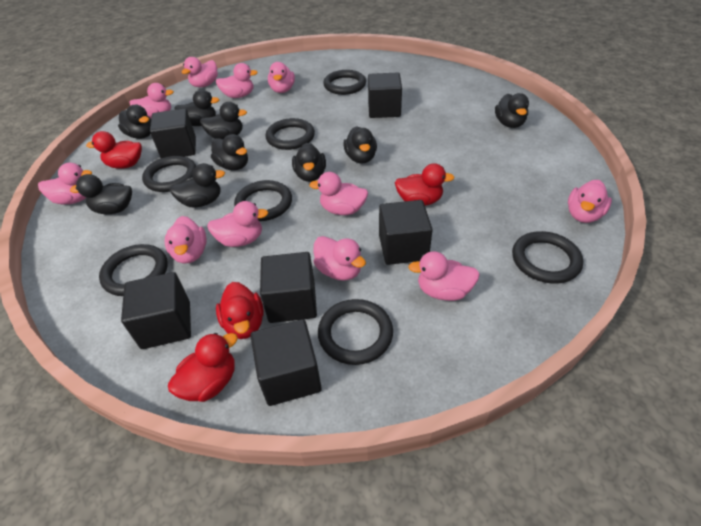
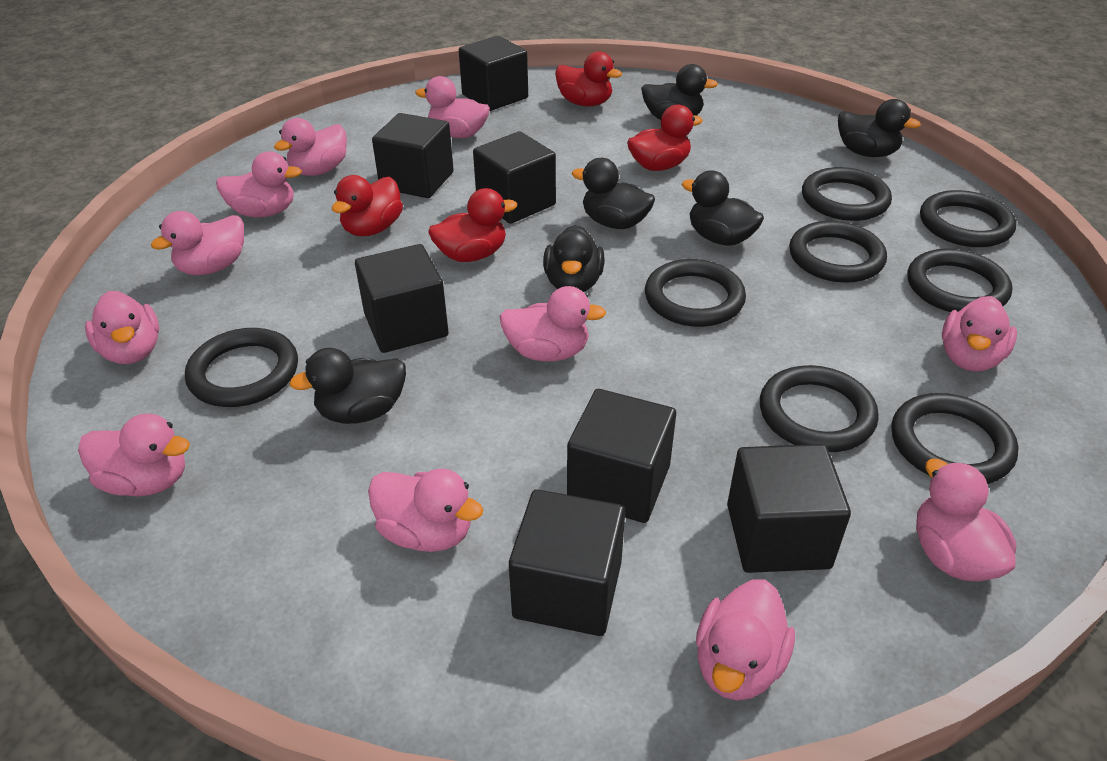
black cube: [121,272,191,349] [150,108,196,158] [250,319,322,406] [260,252,317,323] [368,73,402,118] [379,200,433,265] = 6 -> [355,244,448,353] [372,113,454,198] [459,36,528,111] [473,131,556,224] [509,489,625,636] [567,389,676,523] [727,444,851,573] = 7
black duck: [70,174,132,214] [118,105,151,139] [169,163,225,207] [174,90,219,126] [200,102,247,139] [211,134,248,170] [292,143,326,182] [343,126,377,163] [495,93,529,128] = 9 -> [289,348,406,424] [543,225,605,292] [572,158,655,229] [641,64,718,120] [681,170,764,246] [838,99,921,157] = 6
black ring: [99,244,168,296] [142,156,196,192] [234,180,292,221] [266,118,315,150] [318,299,393,365] [323,70,366,95] [512,231,583,284] = 7 -> [185,328,298,407] [645,259,746,327] [760,365,879,452] [789,221,887,283] [802,167,892,221] [891,393,1019,484] [908,249,1012,312] [920,190,1016,247] = 8

